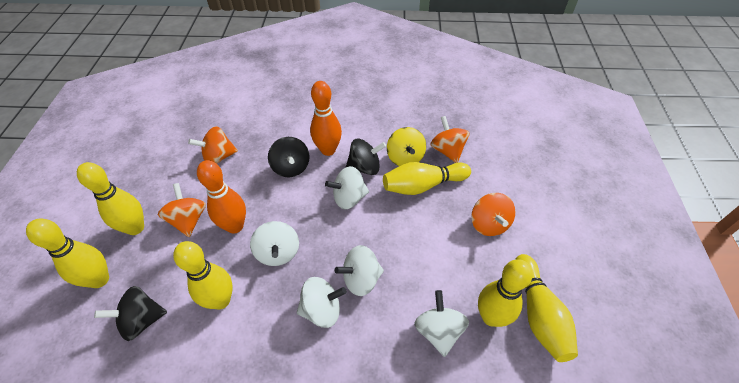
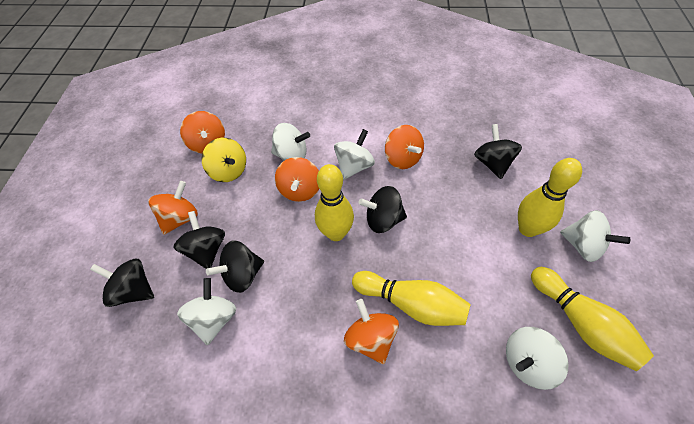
black spinning top: [94,286,167,341] [268,137,310,177] [345,139,386,175] = 3 -> [90,259,154,307] [173,211,225,269] [206,240,264,293] [358,186,407,233] [474,124,522,179] = 5
orange bowling pin: [197,160,246,233] [310,81,342,156] = 2 -> none = 0
orange spinning top: [158,183,206,237] [188,126,238,164] [431,116,470,163] [471,193,515,236] = 4 -> [148,181,198,235] [180,111,225,154] [275,157,319,202] [344,299,399,364] [385,125,424,169] = 5
yellow bowling pin: [26,219,109,288] [77,162,144,235] [173,241,233,310] [383,162,471,195] [478,259,533,327] [515,254,578,362] = 6 -> [315,164,354,241] [352,271,471,326] [518,158,582,237] [531,267,654,371] = 4

